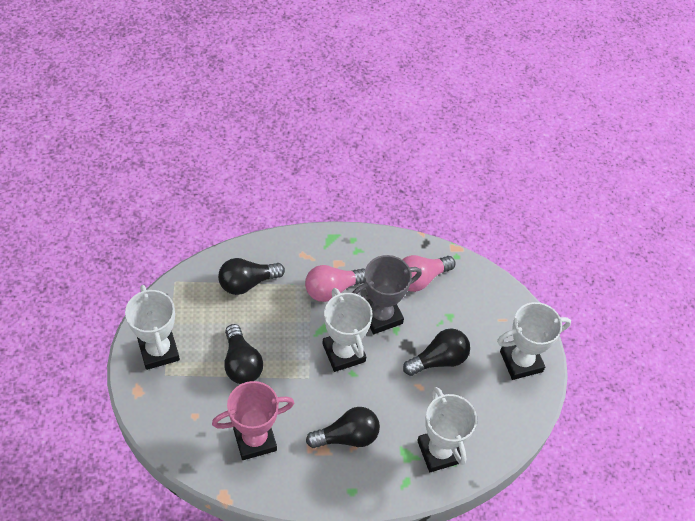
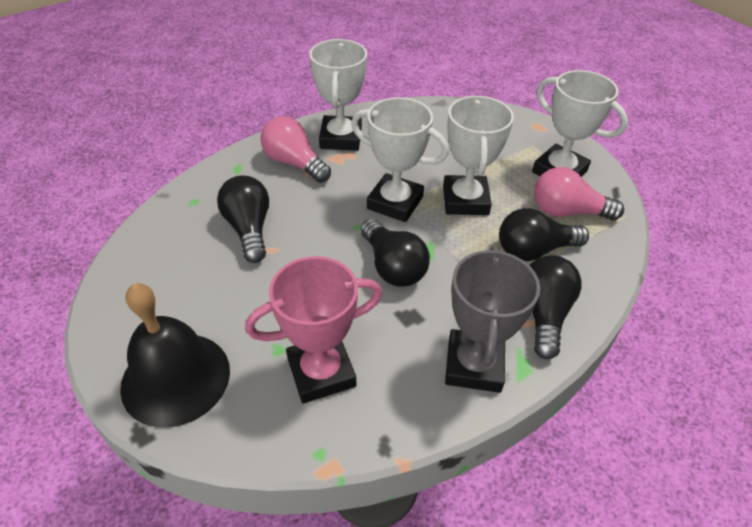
black bell: none = 0 -> [120,283,230,428] = 1

